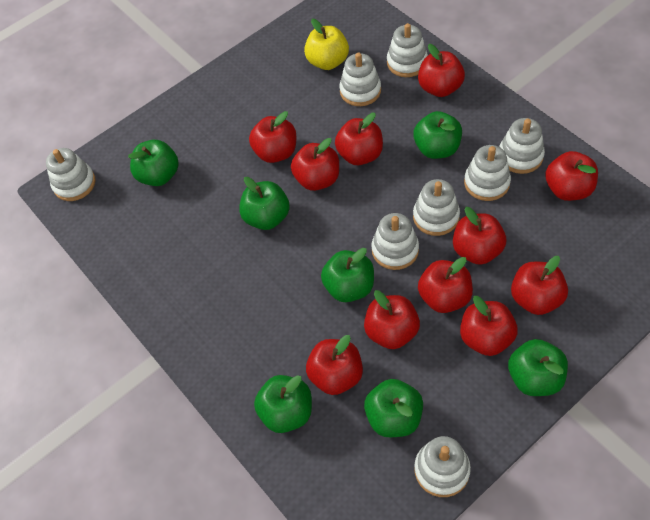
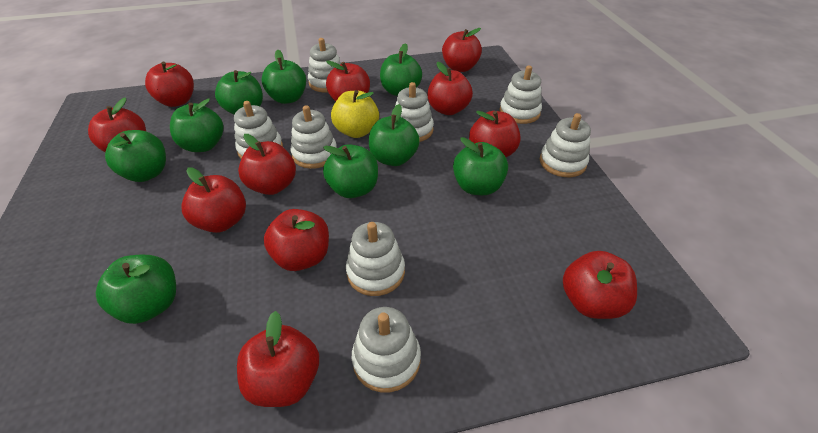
green apple: [128,140,179,186] [239,177,290,230] [254,375,312,433] [321,248,374,302] [364,379,423,437] [413,111,462,159] [508,339,568,396] = 7 -> [96,255,176,324] [105,130,166,182] [170,99,223,152] [215,70,263,114] [262,50,306,104] [323,144,378,198] [369,104,420,166] [380,43,422,96] [453,137,508,195] = 9

